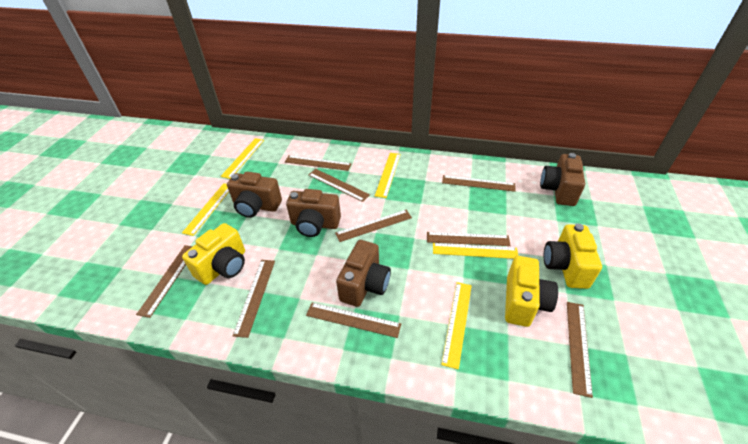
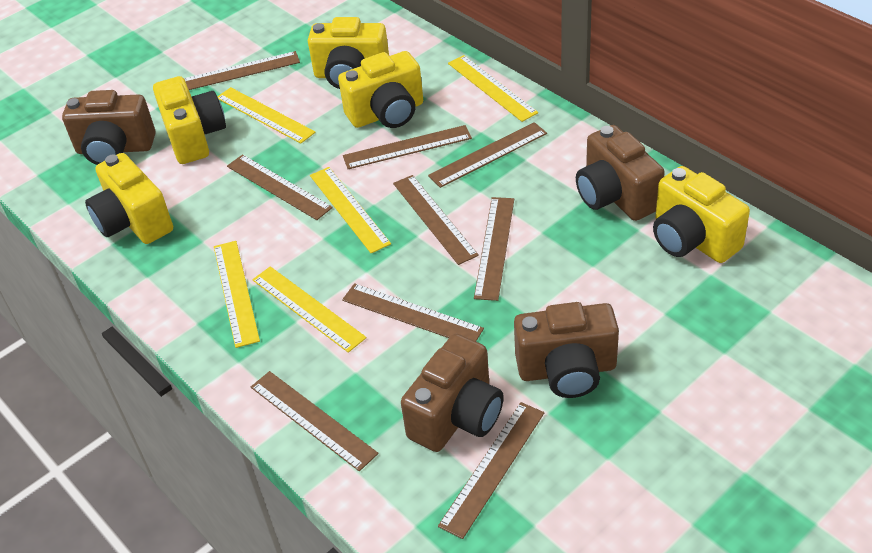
yellow camera: [182,223,245,285] [505,256,558,327] [544,224,602,289] = 3 -> [85,153,173,244] [153,76,226,164] [308,17,389,89] [338,51,423,128] [653,166,750,263] = 5

